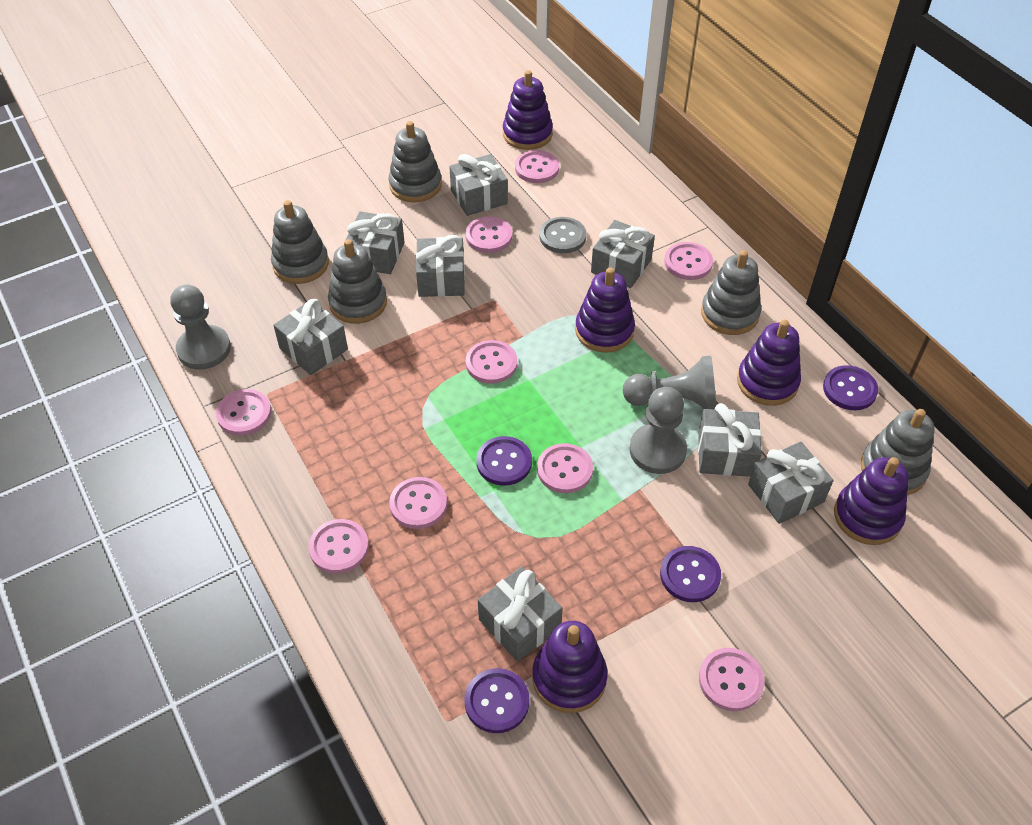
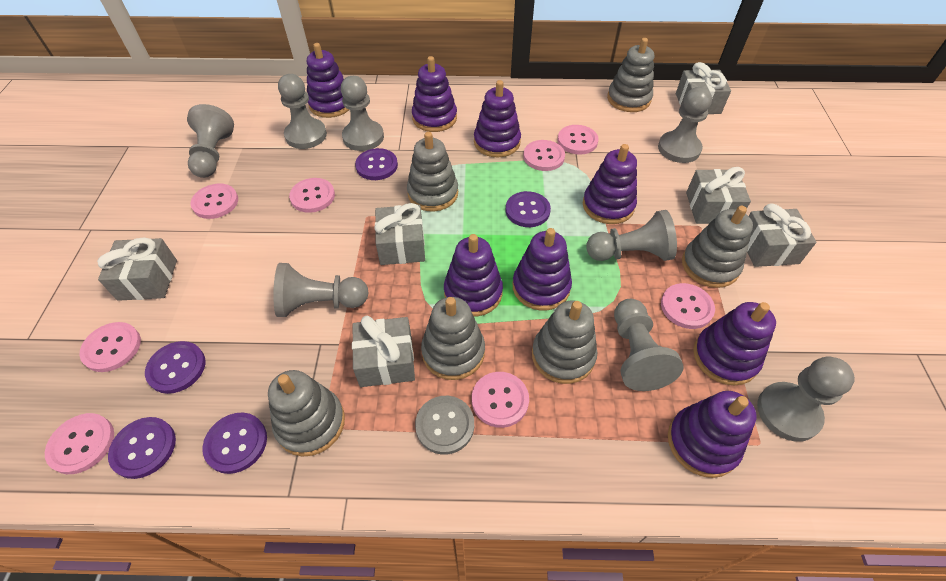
grey gift: [273,299,348,375] [346,211,405,274] [416,235,465,297] [449,154,508,216] [478,566,563,662] [591,220,655,288] [698,403,762,477] [748,441,833,524] = 8 -> [97,237,177,301] [352,315,415,387] [374,203,425,265] [676,62,731,114] [686,167,751,224] [747,204,816,267] = 6
grey pawn: [170,284,231,370] [623,356,716,409] [629,387,687,474] = 3 -> [187,104,234,178] [273,263,369,317] [278,74,327,149] [341,76,384,151] [586,210,677,261] [614,299,684,391] [658,87,712,163] [757,357,855,442] = 8
grey stacking toy: [271,200,329,284] [328,239,387,324] [389,121,442,202] [701,250,761,335] [861,409,935,495] = 5 -> [268,370,345,457] [407,132,458,212] [421,297,485,380] [532,300,597,384] [607,38,654,112] [682,206,753,288] = 6
pink button: [216,389,271,436] [309,519,369,574] [389,477,447,529] [465,216,512,253] [466,340,517,384] [515,150,559,183] [537,443,593,493] [664,242,713,280] [699,648,764,711] = 9 -> [45,413,114,474] [79,322,141,372] [191,184,238,219] [289,178,335,213] [472,372,529,428] [523,140,565,171] [558,125,598,155] [661,283,715,329] = 8
purple button: [465,668,530,733] [476,436,532,486] [660,546,721,602] [823,365,878,410] = 4 -> [108,417,176,479] [145,341,206,394] [202,413,267,474] [355,148,398,180] [506,191,551,227] = 5
purple stacking toy: [503,70,553,150] [532,621,608,713] [575,267,635,353] [737,320,801,406] [834,457,909,545] = 5 -> [307,43,349,118] [412,56,457,132] [444,234,503,317] [474,80,521,157] [513,228,572,311] [583,144,637,224] [668,391,756,478] [693,302,776,386] = 8

